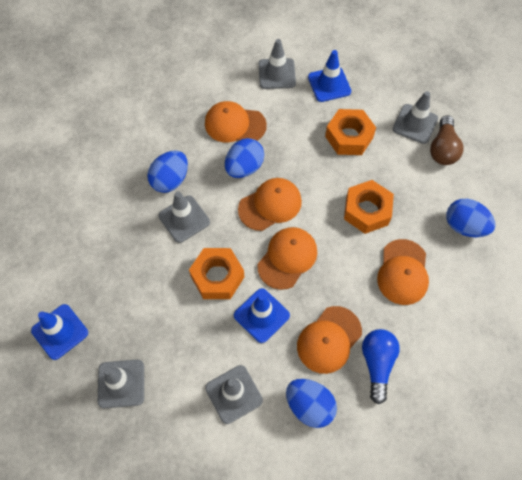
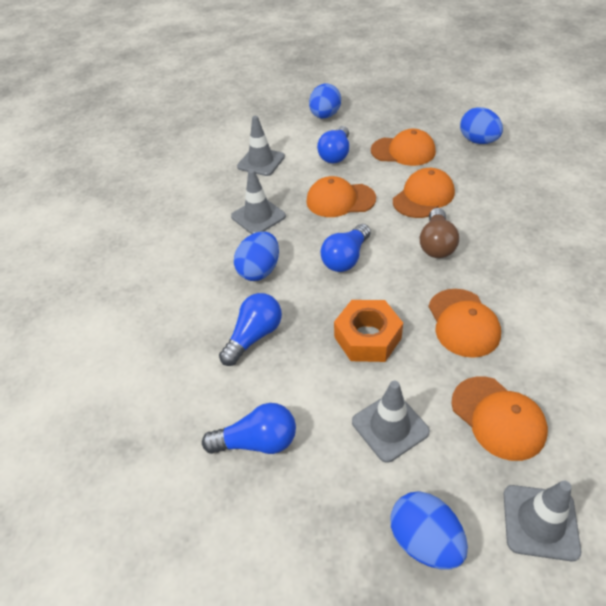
blue light bulb: [362,329,400,404] = 1 -> [202,403,296,454] [219,293,282,366] [317,126,349,163] [321,224,371,272] = 4
blue traffic cone: [31,304,88,360] [234,288,290,343] [308,50,351,102] = 3 -> none = 0
grey traffic cone: [98,359,144,408] [158,191,210,243] [205,365,263,424] [259,39,296,89] [393,91,438,144] = 5 -> [231,169,286,234] [237,116,285,176] [352,381,430,463] [504,481,581,561] = 4
orange nut: [189,248,244,299] [325,109,376,155] [344,180,394,234] = 3 -> [334,300,403,362] = 1

